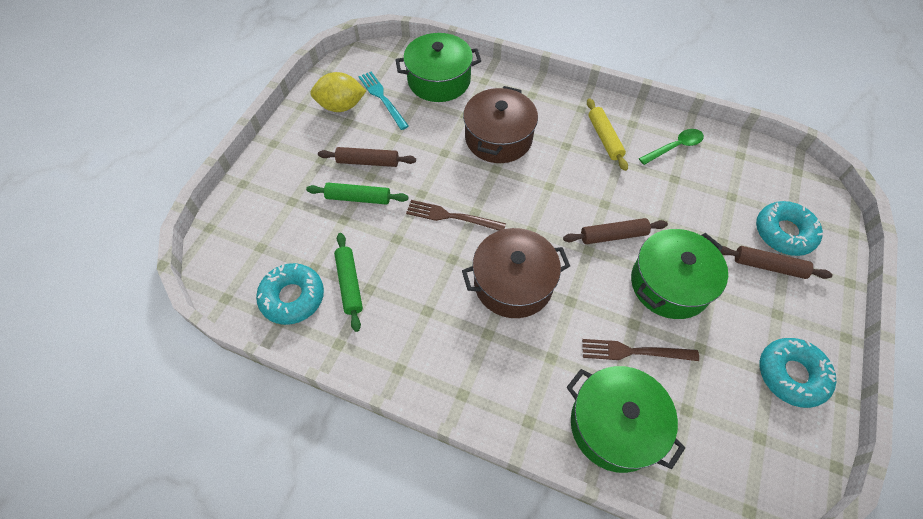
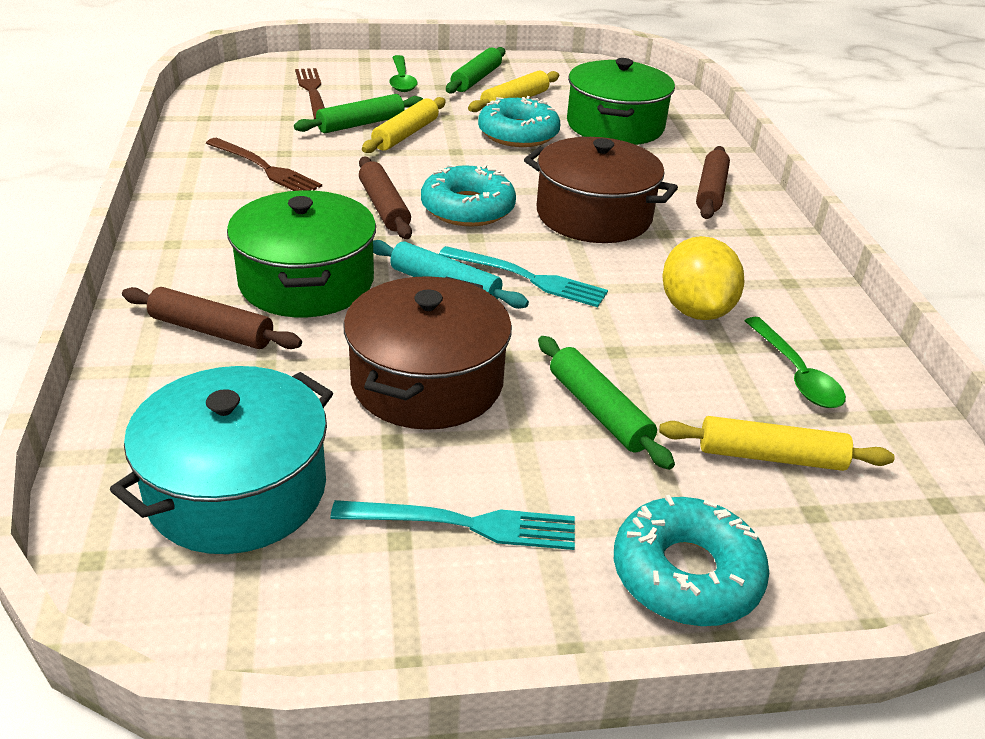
green pot: [395,33,481,102] [567,366,685,473] [631,229,728,319] = 3 -> [227,190,376,317] [567,58,675,145] = 2
green rolling pin: [306,183,408,205] [334,233,363,332] = 2 -> [294,94,423,133] [446,47,505,94] [538,336,675,470] = 3
green spoon: [639,129,704,165] = 1 -> [389,55,418,92] [745,317,846,408] = 2
turquoise fork: [358,72,409,130] = 1 -> [330,500,575,550] [439,246,608,307] = 2
turquoise pot: none = 0 -> [110,366,333,554] = 1
turquoise rolling pin: none = 0 -> [373,240,529,309] = 1
yellow rolling pin: [587,98,628,171] = 1 -> [362,97,446,153] [468,70,559,112] [659,416,895,471] = 3

